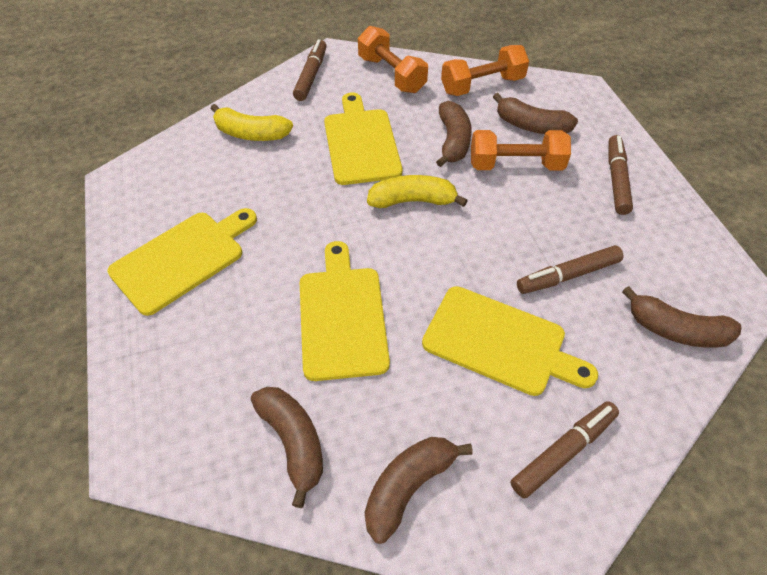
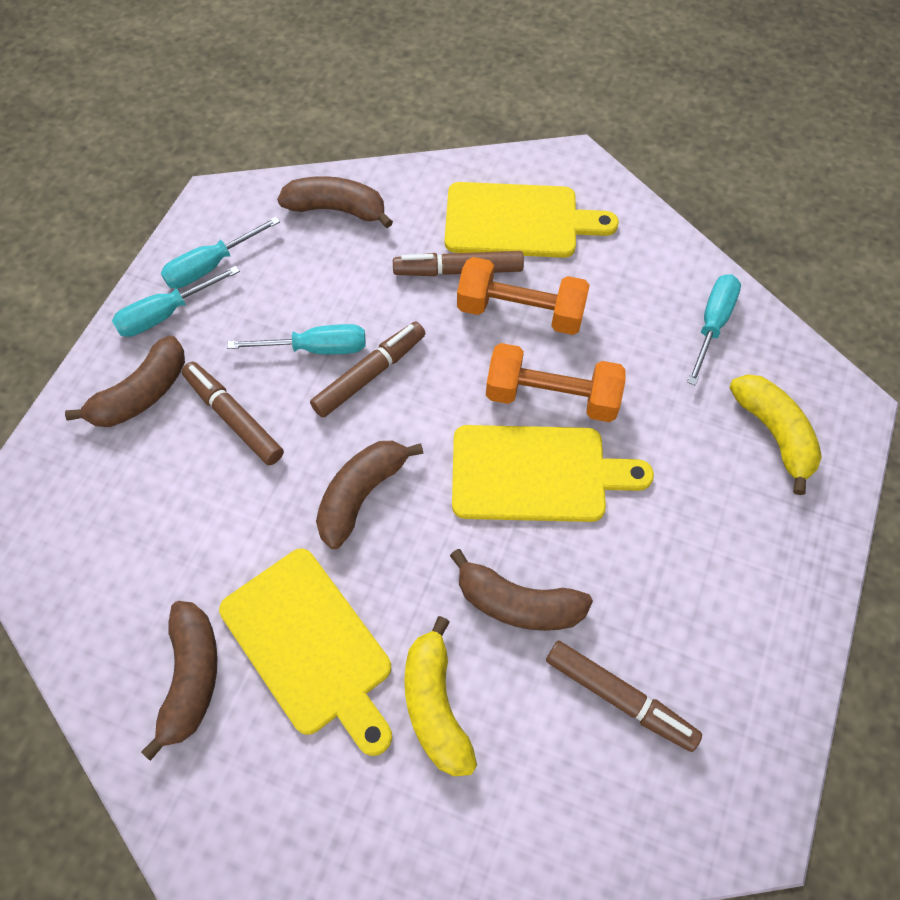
orange dumbbell: [358,26,428,93] [441,45,529,96] [471,130,571,170] = 3 -> [457,257,590,335] [486,343,626,422] = 2
turquoise screwdriver: none = 0 -> [112,266,240,337] [161,217,280,288] [227,324,366,354] [687,274,741,386] = 4
yellow cutting board: [107,208,257,316] [300,241,390,381] [324,93,402,185] [422,286,598,396] = 4 -> [219,549,392,756] [445,182,619,258] [452,425,654,522] = 3

